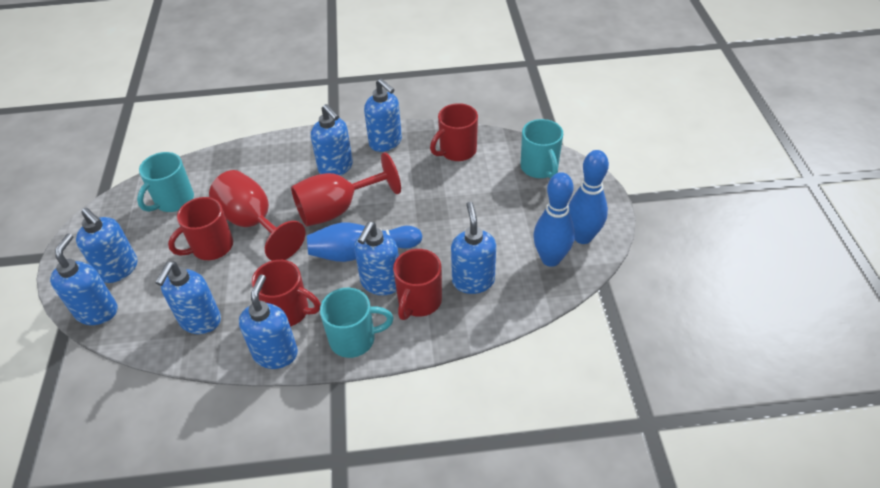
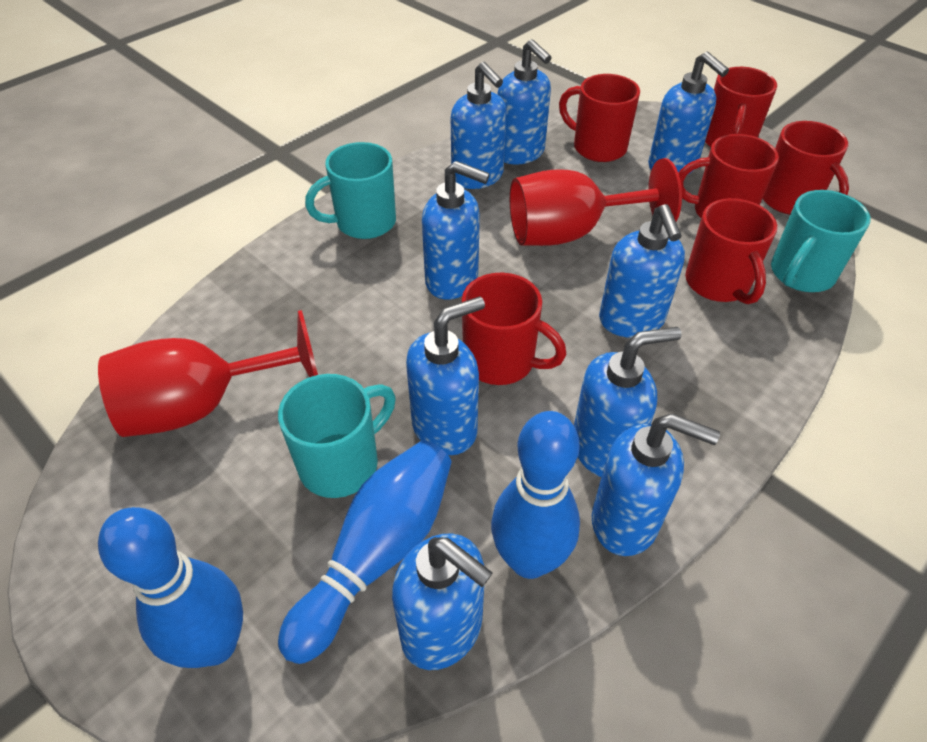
blue soap dispenser: [50,234,118,325] [76,208,138,283] [155,261,221,334] [239,274,298,369] [311,104,353,176] [354,222,399,295] [364,79,402,152] [451,202,496,294] = 8 -> [392,534,493,670] [406,296,485,455] [422,161,490,300] [451,62,507,189] [498,39,552,165] [574,327,681,477] [592,414,720,556] [599,204,685,338] [648,52,729,174] = 9
red mug: [168,197,233,260] [252,260,321,327] [393,249,442,320] [430,103,478,161] = 4 -> [462,273,567,385] [559,74,640,162] [679,134,779,218] [685,198,777,304] [705,67,777,147] [763,121,849,214] = 6

